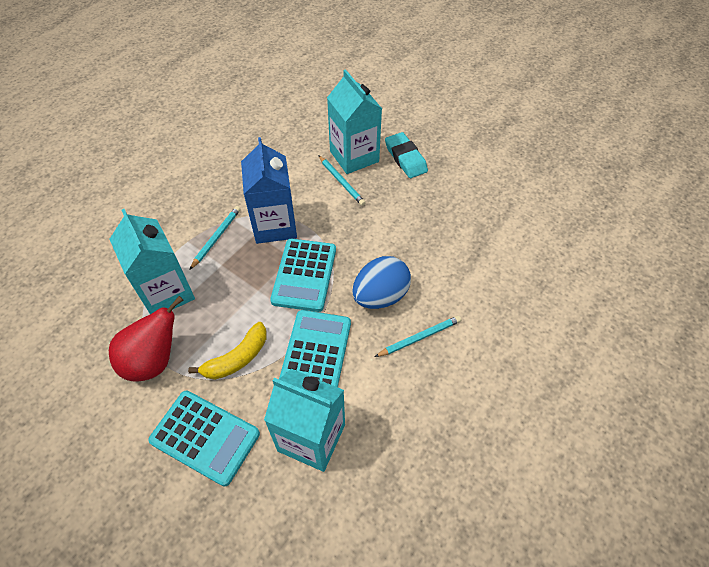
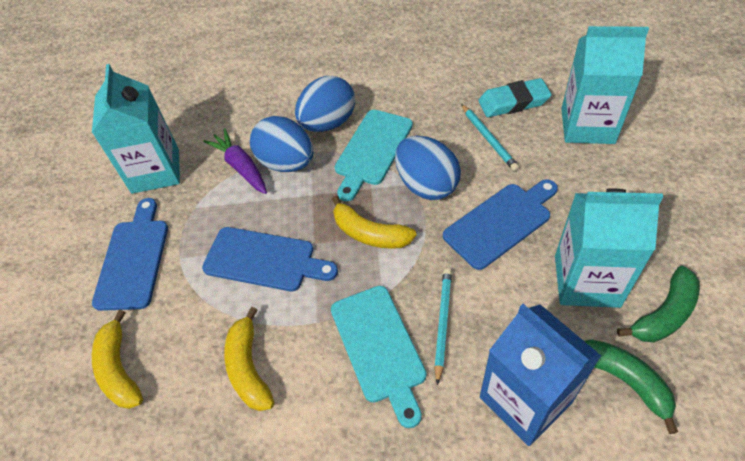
blue cutting board: none = 0 -> [92,198,168,311] [202,227,338,291] [443,179,558,270] = 3
blue egg: [352,256,411,309] = 1 -> [250,116,313,172] [295,76,355,132] [395,136,461,200] = 3
green banana: none = 0 -> [585,339,678,434] [617,266,700,342] = 2
purple carrot: none = 0 -> [203,128,267,194] = 1
red pear: [109,296,183,382] = 1 -> none = 0
turquoise calculator: [148,391,260,487] [270,239,336,312] [279,310,351,387] = 3 -> none = 0
turquoise cutting board: none = 0 -> [331,286,426,428] [334,110,413,201] = 2
turquoise pencil: [189,206,241,270] [318,155,366,206] [375,315,461,357] = 3 -> [434,268,452,385] [461,104,519,171] = 2
yellow banana: [188,322,266,380] = 1 -> [92,310,143,409] [224,307,275,411] [332,195,416,249] = 3

